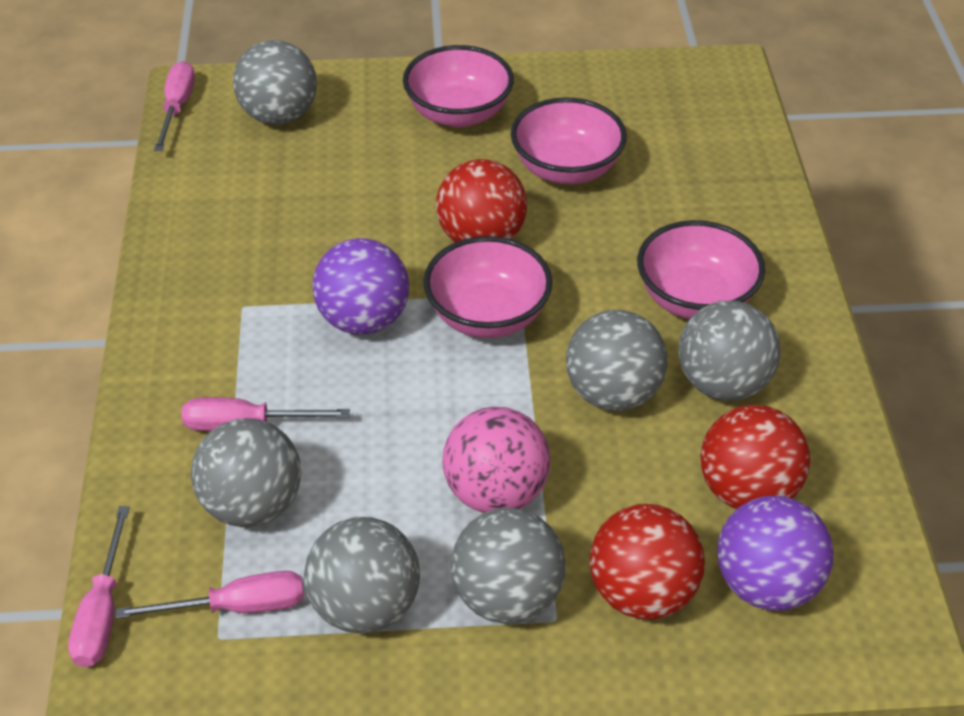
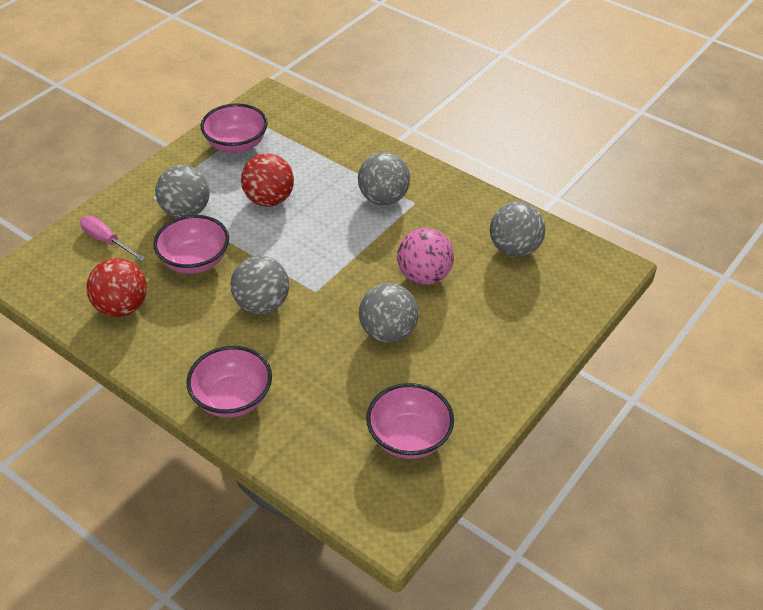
grey ball: [191,418,301,527] [233,40,317,125] [304,517,420,634] [451,508,566,624] [566,310,668,411] [678,300,781,401] = 6 -> [155,165,210,218] [230,256,289,314] [358,152,410,205] [359,283,419,343] [490,202,546,257] = 5
pink screwdriver: [68,506,130,667] [116,571,304,619] [154,61,195,151] [181,397,350,431] = 4 -> [80,216,146,261] = 1
purple ball: [312,238,409,335] [717,496,834,611] = 2 -> none = 0
red ball: [436,159,527,242] [590,504,705,620] [700,405,810,509] = 3 -> [86,258,147,317] [241,153,294,207] = 2

